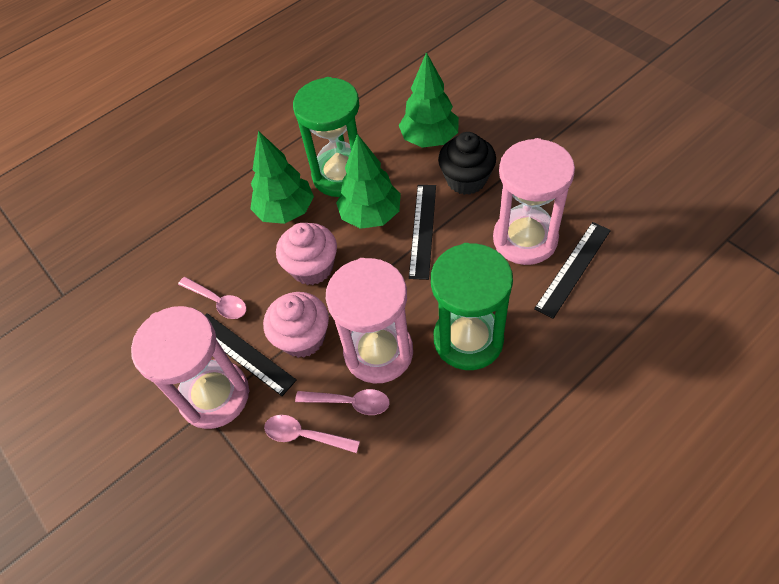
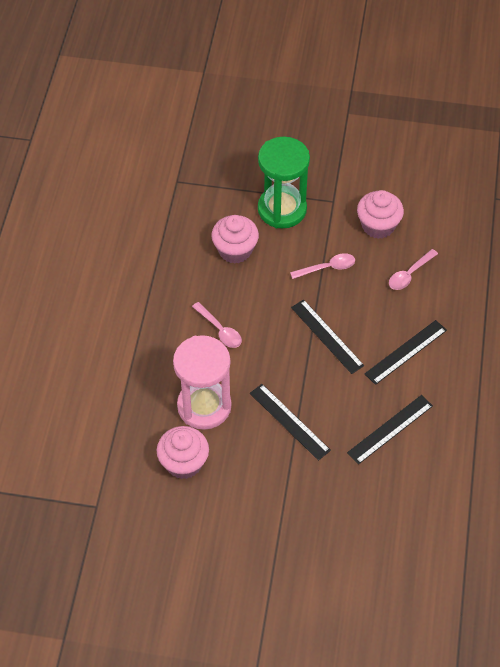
black cupcake: [438,132,496,195] = 1 -> none = 0
black ruler: [205,313,297,396] [409,185,436,280] [534,222,611,319] = 3 -> [250,384,331,461] [291,299,364,374] [347,395,433,464] [364,320,447,385] = 4
green hourglass: [293,77,359,197] [431,243,513,370] = 2 -> [258,137,310,228] = 1
green tree: [250,131,314,224] [336,134,401,229] [399,52,459,148] = 3 -> none = 0
pink cupcake: [263,292,329,358] [276,223,337,285] = 2 -> [157,426,209,479] [211,215,259,264] [357,190,404,239] = 3
pink hourglass: [131,306,250,429] [326,258,413,384] [493,138,575,265] = 3 -> [173,335,231,430] = 1

